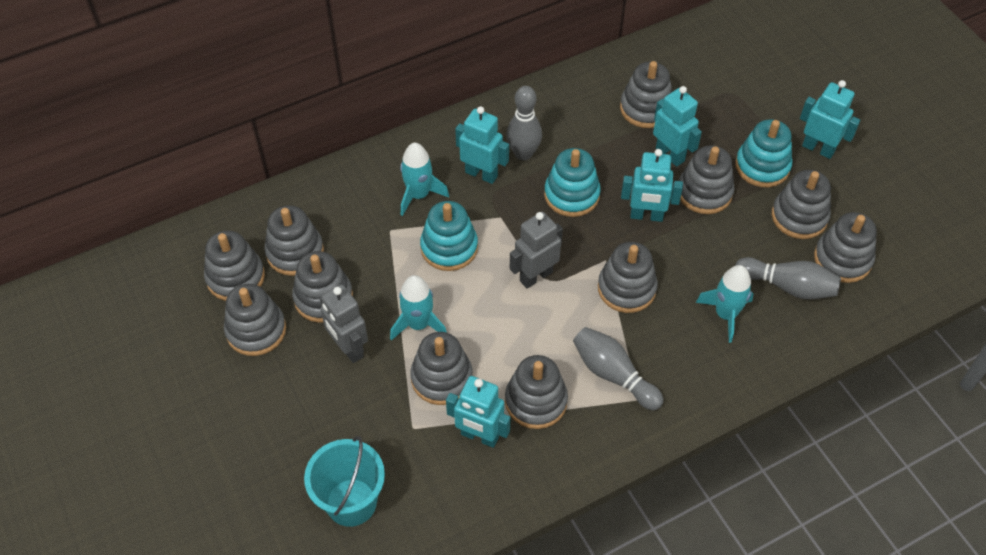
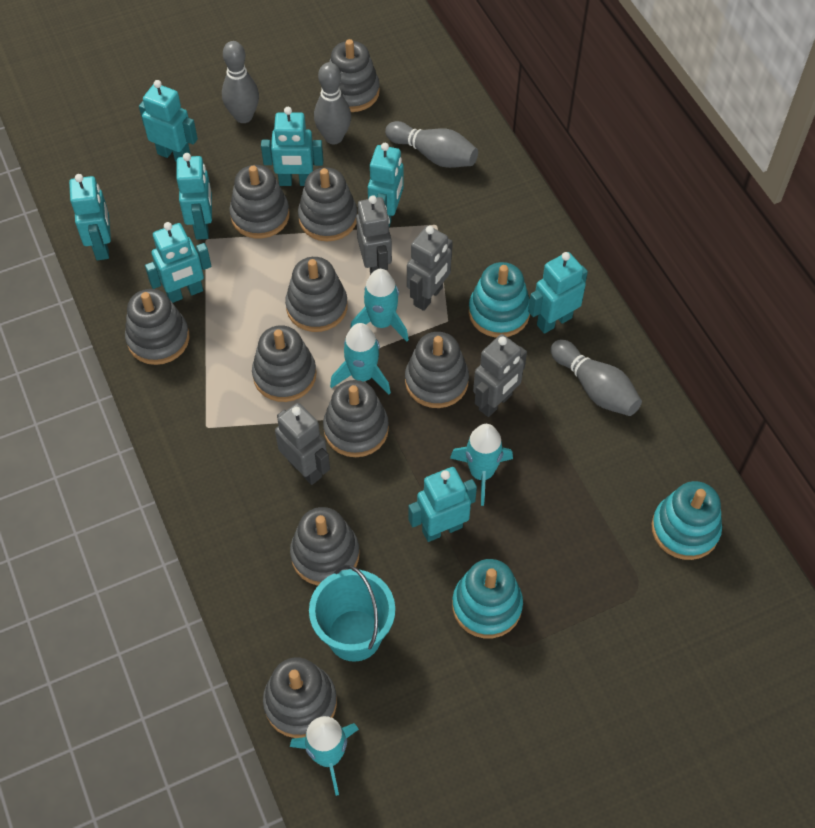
grey bowling pin: [506,86,542,161] [573,327,664,411] [735,257,841,300] = 3 -> [222,41,259,123] [314,62,351,144] [385,121,478,168] [550,340,642,416] = 4
grey robot: [320,284,368,363] [510,212,563,289] = 2 -> [275,403,330,485] [356,195,392,275] [407,226,453,311] [473,334,527,417] = 4
grey stacking toy: [204,231,265,301] [224,284,286,356] [264,205,324,276] [292,251,353,323] [410,332,472,405] [505,355,568,429] [598,242,658,313] [620,61,672,128] [679,145,735,214] [772,170,831,239] [814,212,877,283] = 11 -> [125,289,190,365] [229,165,290,239] [252,325,316,402] [263,657,337,738] [285,257,348,332] [290,507,360,586] [298,168,357,241] [323,380,389,457] [329,39,380,112] [405,332,469,408] = 10
turquoise robot: [446,376,511,448] [455,106,509,184] [621,149,683,222] [653,86,702,167] [800,80,860,159] = 5 -> [69,174,111,260] [139,80,198,162] [145,222,211,303] [176,153,212,240] [261,107,323,186] [368,143,404,227] [408,467,477,542] [528,252,588,334] = 8
turquoise rocket: [390,275,447,341] [400,143,449,216] [696,265,753,343] = 3 -> [290,716,359,796] [330,323,391,394] [350,269,409,341] [450,424,513,506] = 4

